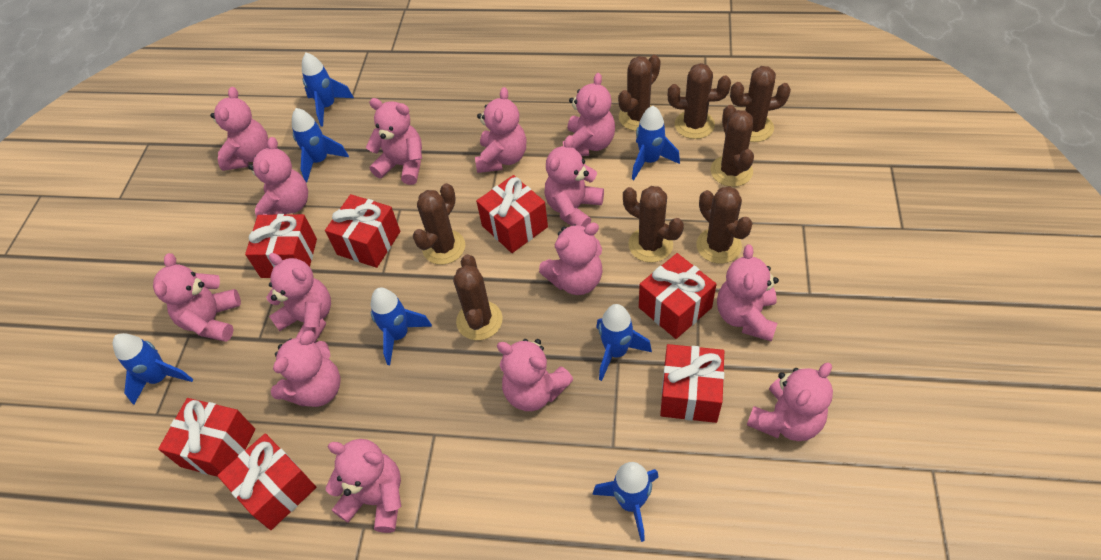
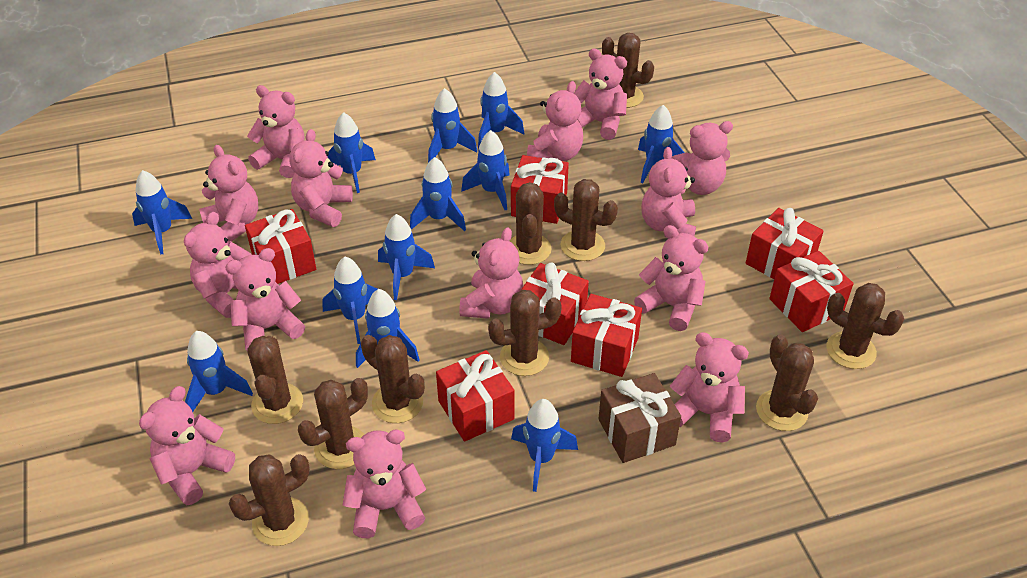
blue rocket: [113,333,193,405] [292,108,349,182] [302,53,354,127] [371,288,432,365] [592,462,659,542] [596,304,652,381] [632,106,680,180] = 7 -> [132,170,192,254] [185,331,253,412] [323,257,378,344] [327,112,376,193] [356,289,420,368] [378,214,435,300] [410,157,466,231] [428,88,477,163] [461,130,510,210] [478,72,524,148] [511,399,578,492] [638,105,685,183] = 12
brown cactus: [413,183,465,265] [453,254,503,340] [618,55,661,131] [623,186,684,263] [668,63,731,139] [696,186,753,264] [710,105,754,187] [730,66,791,142] = 8 -> [229,454,310,546] [247,336,303,424] [298,378,368,469] [361,335,425,423] [488,290,562,376] [510,182,552,265] [554,179,618,261] [602,33,654,108] [756,334,818,431] [826,283,904,369] = 10
brown gift: none = 0 -> [598,373,681,463] = 1

